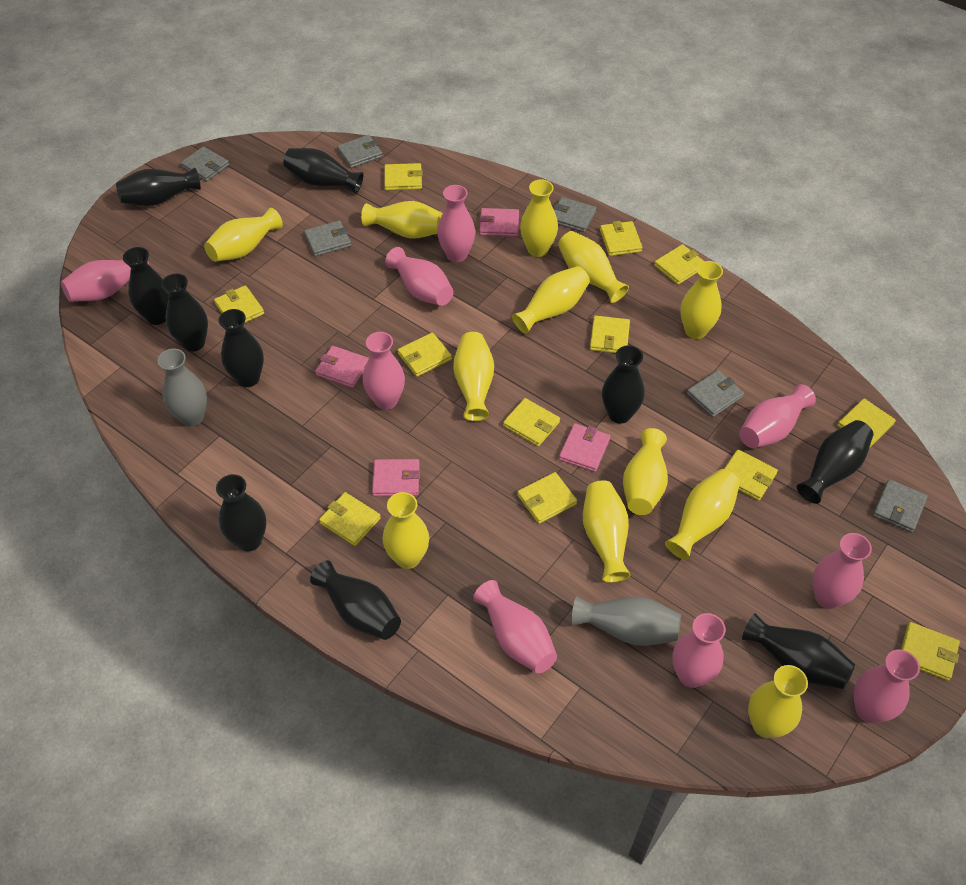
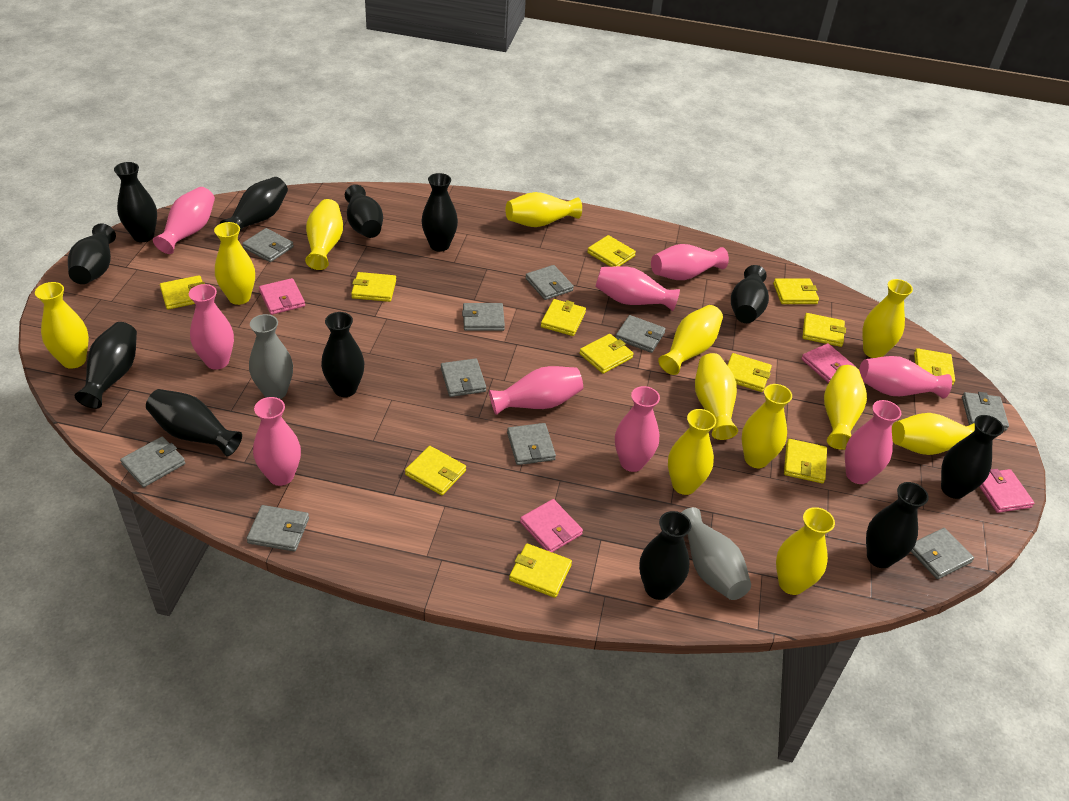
black vase: [116,168,201,206] [123,247,169,325] [161,273,208,352] [216,474,266,551] [219,309,264,387] [283,148,363,194] [310,560,401,640] [602,345,645,424] [742,613,855,689] [797,420,873,504] = 10 -> [68,224,116,284] [75,322,137,409] [114,162,157,242] [146,389,242,456] [220,177,288,233] [321,312,365,397] [345,185,383,238] [422,173,458,252] [639,511,691,600] [731,265,769,323] [866,482,929,568] [941,415,1004,499] = 12
grey wallet: [181,146,229,182] [304,220,351,257] [337,135,383,168] [553,197,596,232] [687,370,744,417] [873,479,928,533] = 6 -> [120,436,185,487] [242,228,294,262] [247,505,309,552] [441,358,486,397] [462,303,505,331] [507,423,556,465] [526,265,574,300] [615,315,666,353] [911,528,974,579] [962,392,1009,431] = 10

